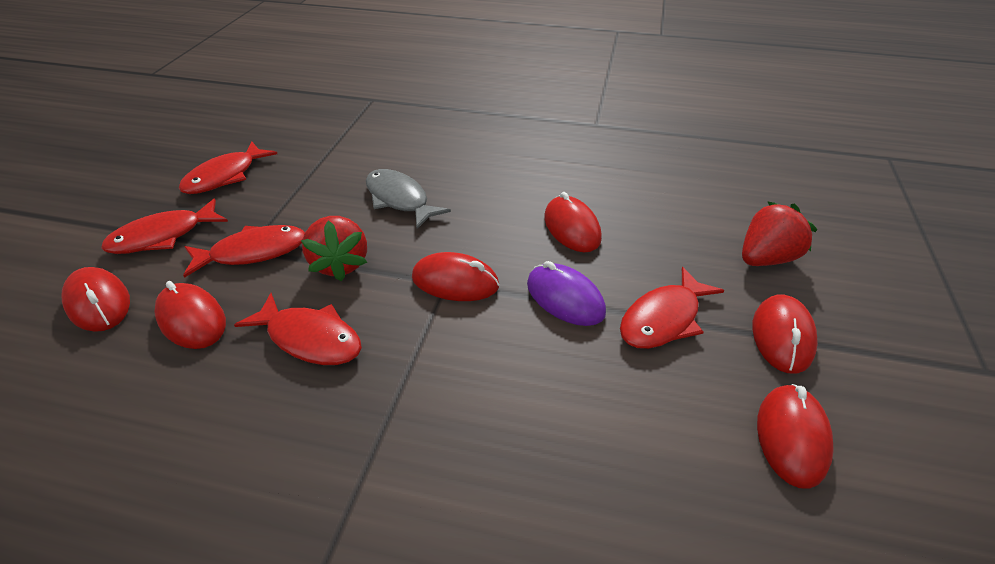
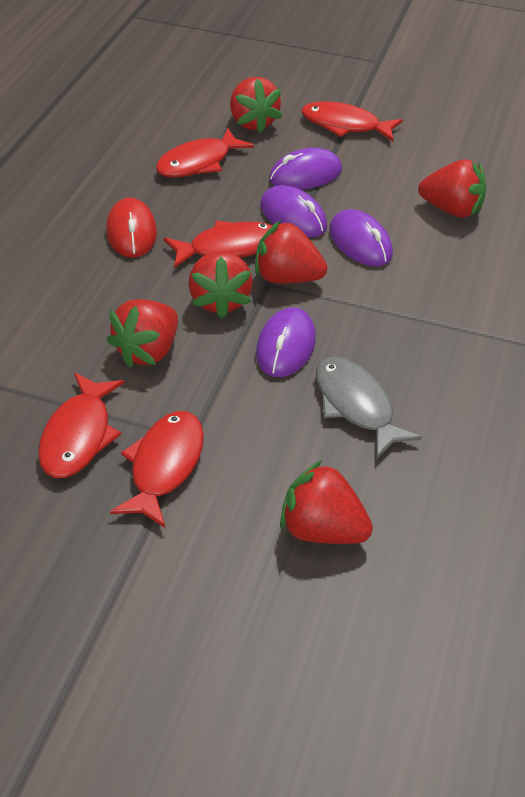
purple mouse: [527,261,606,326] = 1 -> [256,307,316,377] [260,185,327,237] [269,148,342,190] [329,209,393,266] = 4
red mouse: [62,267,130,332] [154,281,226,349] [412,252,499,301] [544,192,602,252] [752,294,818,373] [757,384,834,489] = 6 -> [106,198,157,258] = 1
red strawberry: [301,216,368,281] [742,201,818,266] = 2 -> [106,299,178,368] [188,251,253,319] [230,77,282,134] [255,220,327,284] [280,460,373,544] [418,159,486,218] = 6

